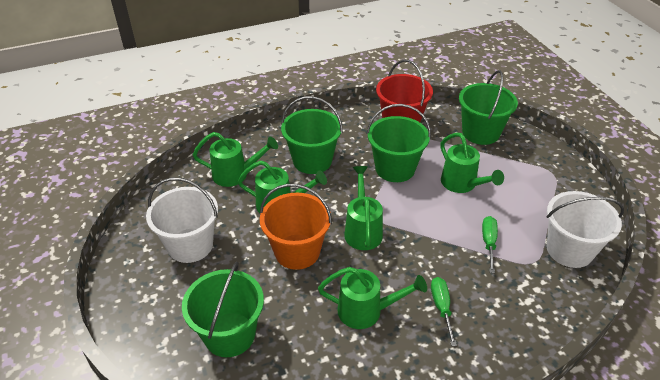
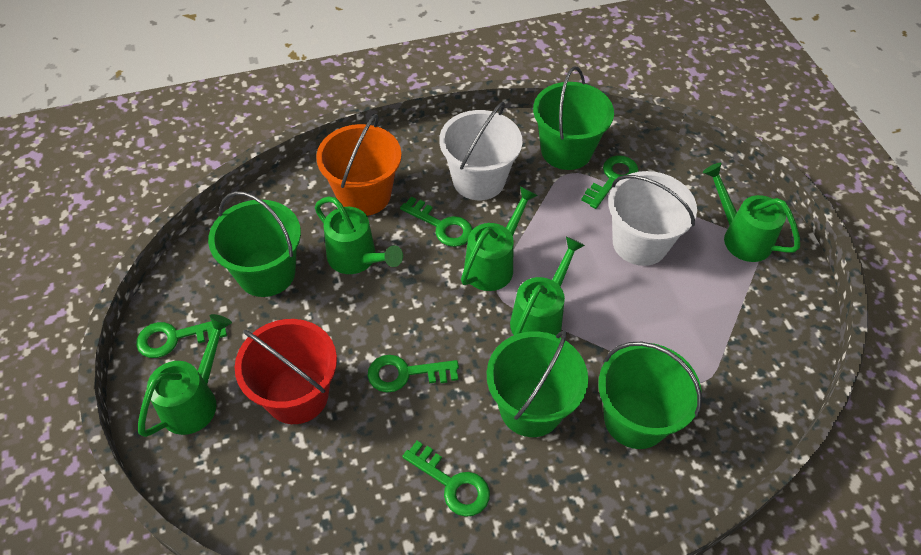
green key: none = 0 -> [136,321,227,358] [368,355,459,393] [400,196,473,247] [402,441,490,517] [581,155,639,209] = 5
green screwdriver: [431,277,457,346] [482,216,498,273] = 2 -> none = 0

